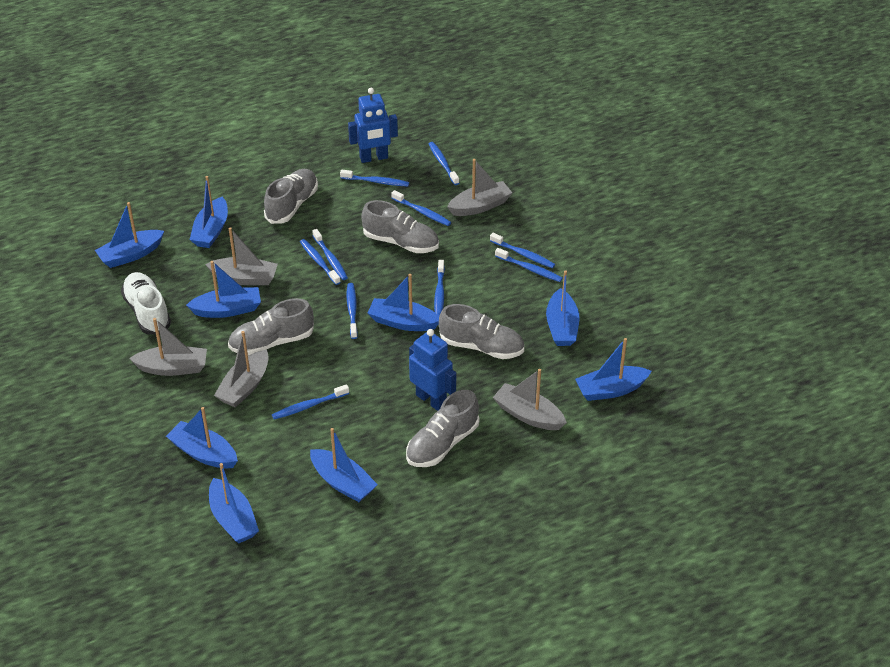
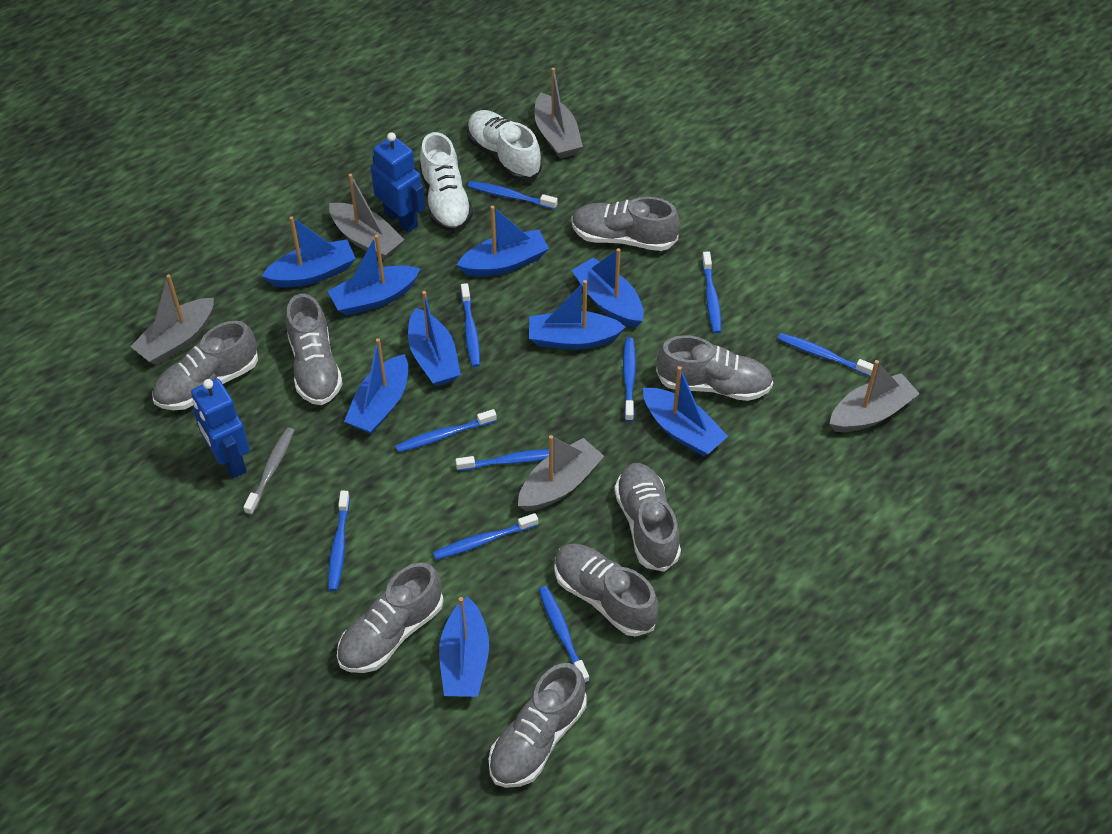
grey shoe: [228,298,314,356] [264,169,318,224] [361,200,439,253] [406,390,480,467] [439,304,524,359] = 5 -> [152,321,258,410] [286,294,343,405] [337,563,444,673] [489,663,587,788] [554,543,659,636] [571,197,680,251] [614,463,681,572] [656,335,773,401] = 8
grey toothbrush: none = 0 -> [243,427,294,515] = 1
white shoe: [121,272,171,335] = 1 -> [419,132,473,232] [467,110,542,181] = 2

